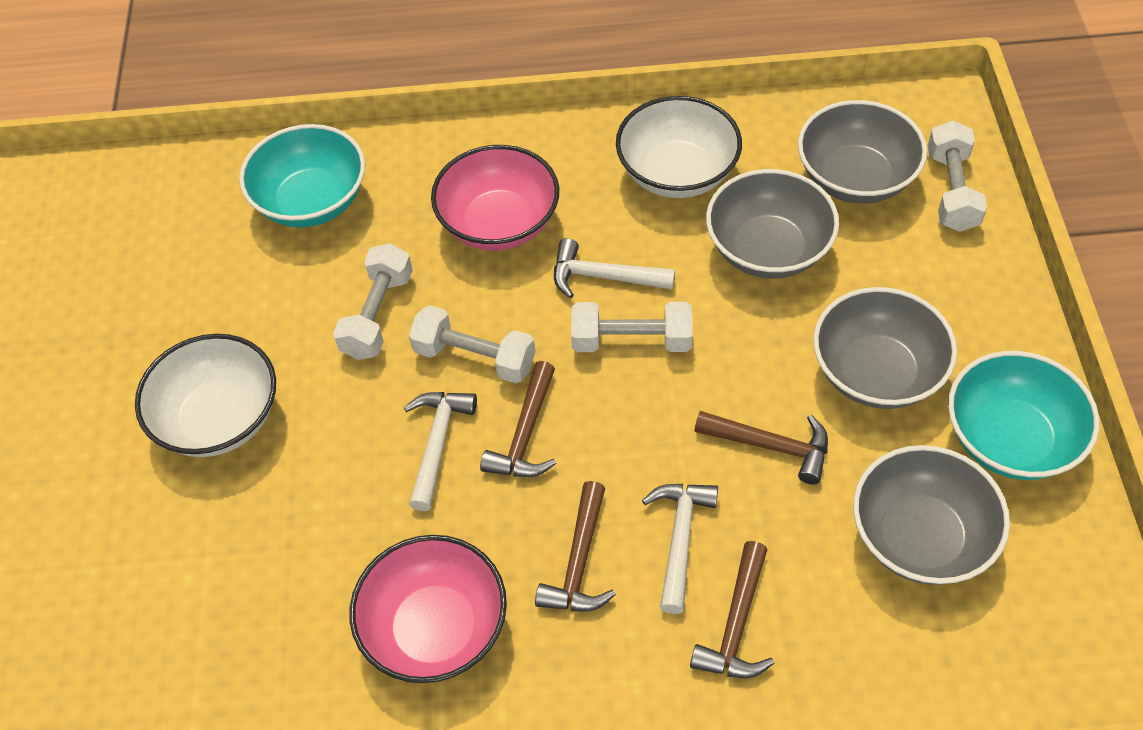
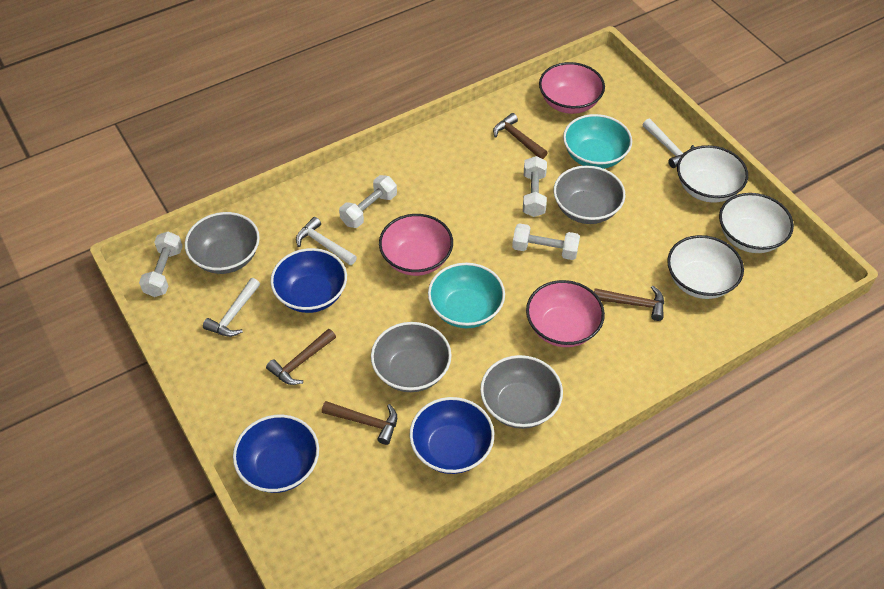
blue bowl: none = 0 -> [233,415,319,493] [270,248,347,313] [409,397,494,474] = 3
pink bowl: [350,535,507,683] [431,145,559,251] = 2 -> [379,214,453,276] [526,280,605,347] [539,62,605,114] = 3
white bowl: [135,334,276,457] [616,96,742,198] = 2 -> [667,235,744,299] [677,145,748,203] [719,193,794,253] = 3

